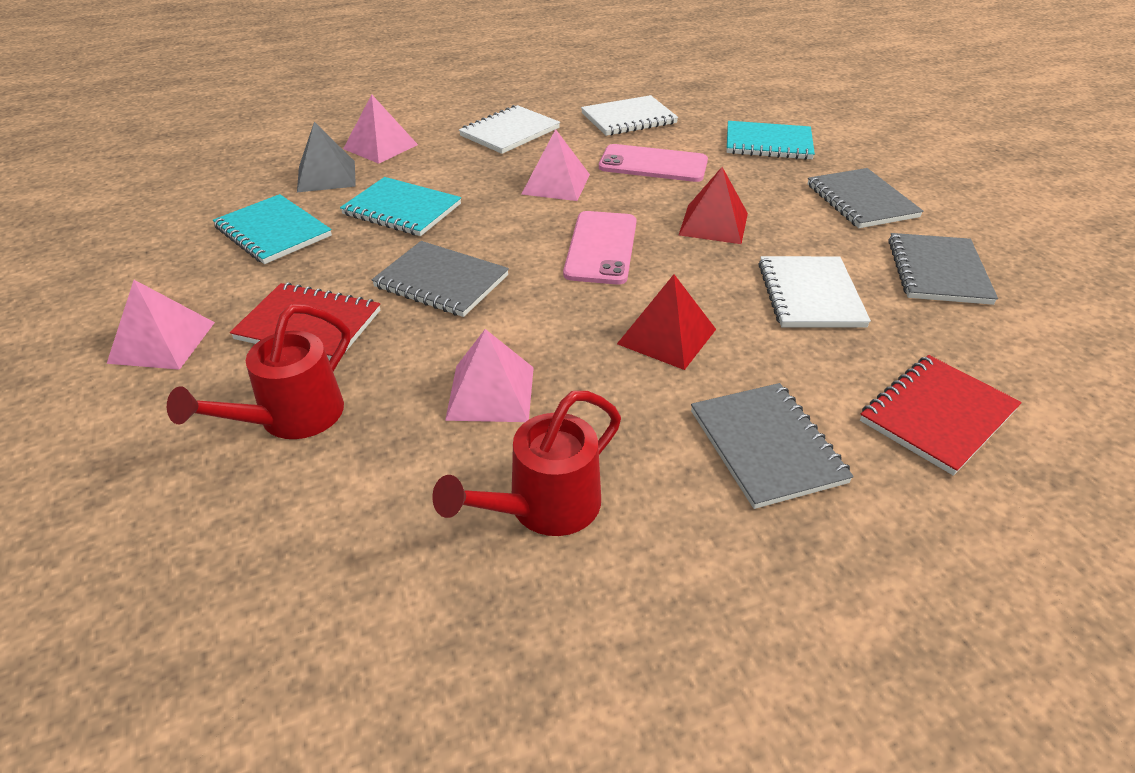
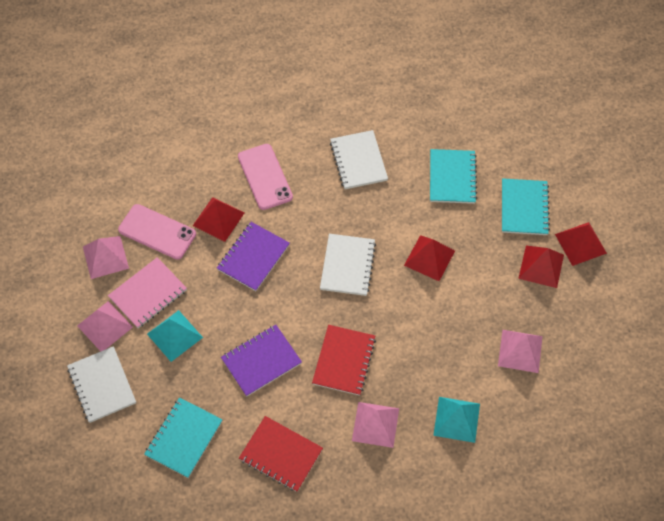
grey notebook: [372,241,509,317] [691,383,854,509] [808,168,924,228] [888,233,998,305] = 4 -> none = 0
grey pyramid: [297,122,356,192] = 1 -> none = 0
pink notebook: none = 0 -> [108,257,187,328] = 1
purple notebook: none = 0 -> [217,222,290,291] [221,325,302,397] = 2
red pyramid: [617,274,716,370] [679,167,748,244] = 2 -> [193,197,244,242] [404,235,455,281] [518,246,564,288] [555,222,607,266] = 4
red watering can: [167,304,350,439] [433,391,621,536] = 2 -> none = 0
turquoise pyramid: none = 0 -> [147,310,203,362] [433,397,480,443] = 2

